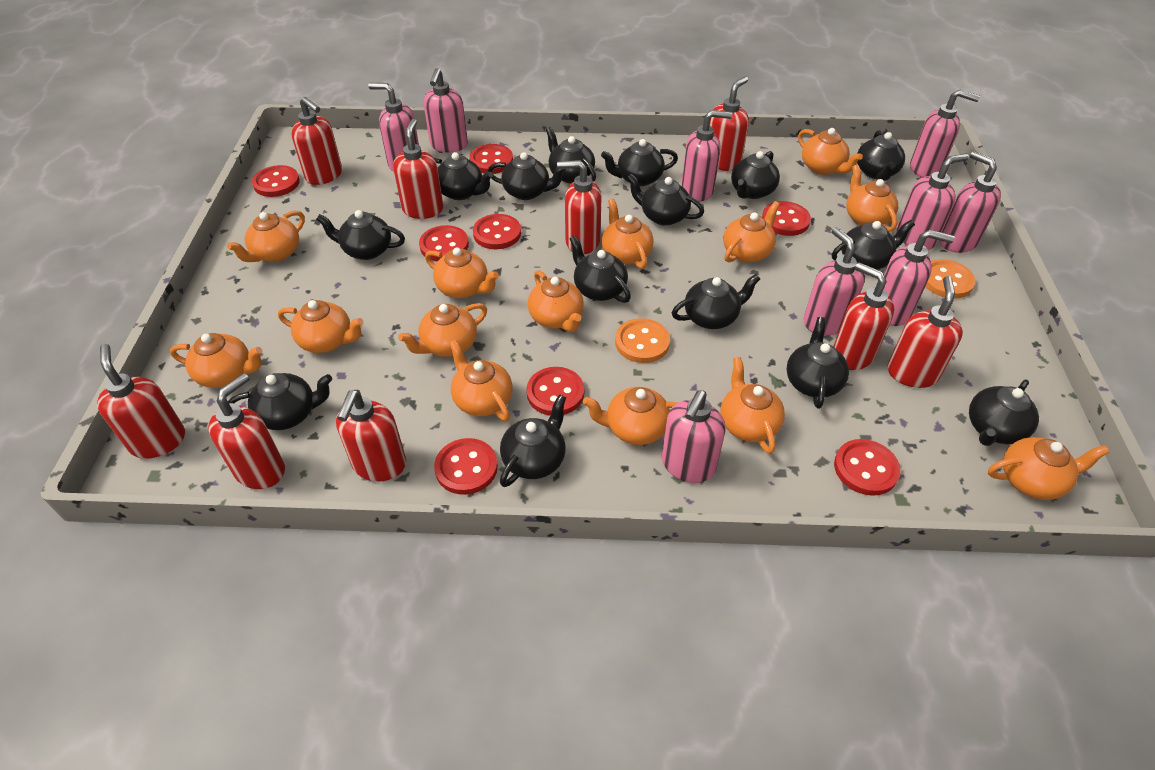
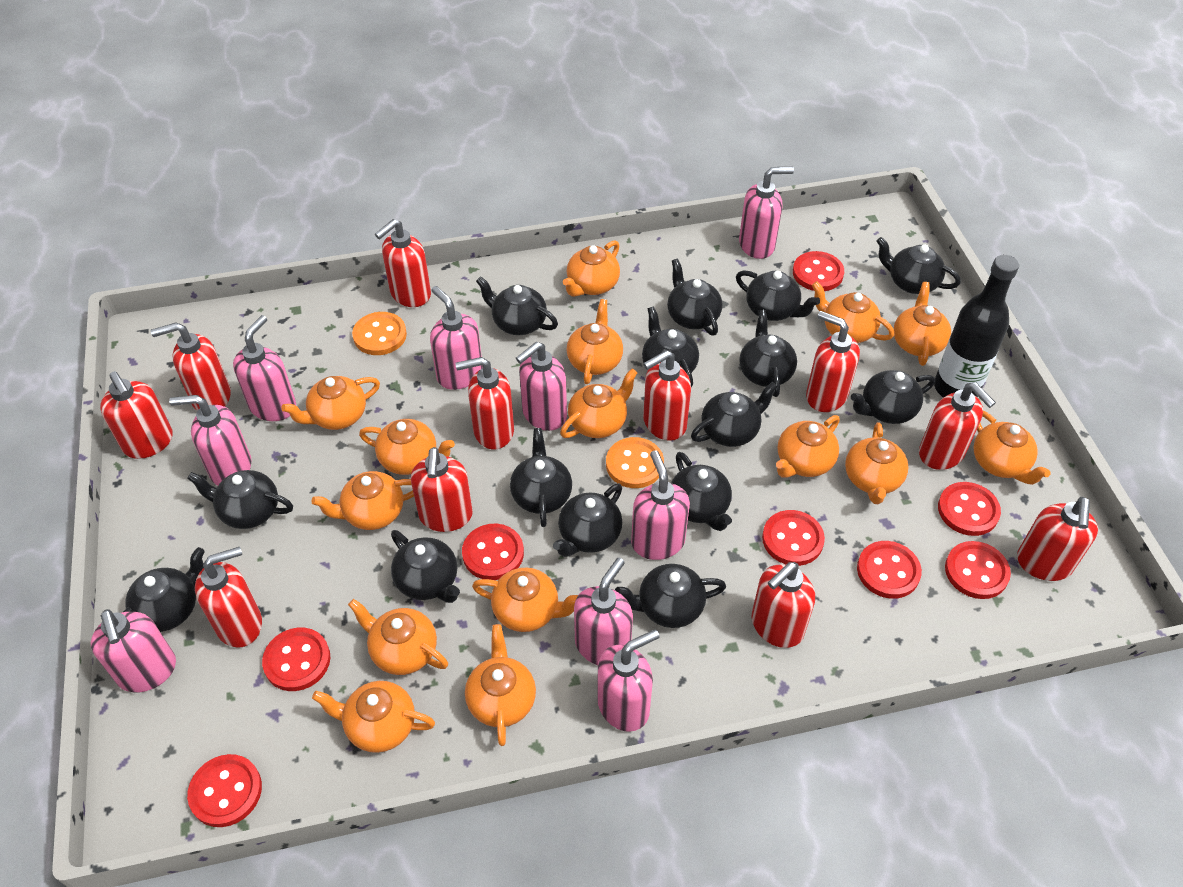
black bottle: none = 0 -> [934,255,1019,398] = 1
orange teapot: [170,333,263,388] [227,210,305,262] [278,300,363,353] [398,303,487,357] [425,247,499,298] [449,339,512,421] [528,270,584,332] [583,387,677,445] [602,199,654,269] [721,357,785,454] [723,201,780,263] [798,128,863,175] [846,165,898,232] [988,437,1110,500] = 14 -> [281,376,380,430] [312,471,414,530] [312,681,435,753] [348,599,448,675] [359,419,455,475] [465,624,536,746] [472,567,578,632] [560,368,638,438] [563,240,620,297] [566,299,623,384] [776,415,840,478] [812,281,894,343] [845,422,908,504] [894,282,951,366] [973,411,1051,485] = 15
red soap dispenser: [97,344,185,459] [208,373,285,489] [291,97,342,185] [336,390,406,482] [393,119,443,219] [557,160,602,254] [710,77,749,171] [833,262,894,370] [888,276,963,388] = 9 -> [100,371,173,459] [151,322,231,411] [195,547,262,648] [375,219,431,307] [411,447,473,532] [455,357,514,449] [643,350,691,441] [752,562,815,648] [806,311,860,412] [919,383,996,470] [1017,497,1098,581] = 11

